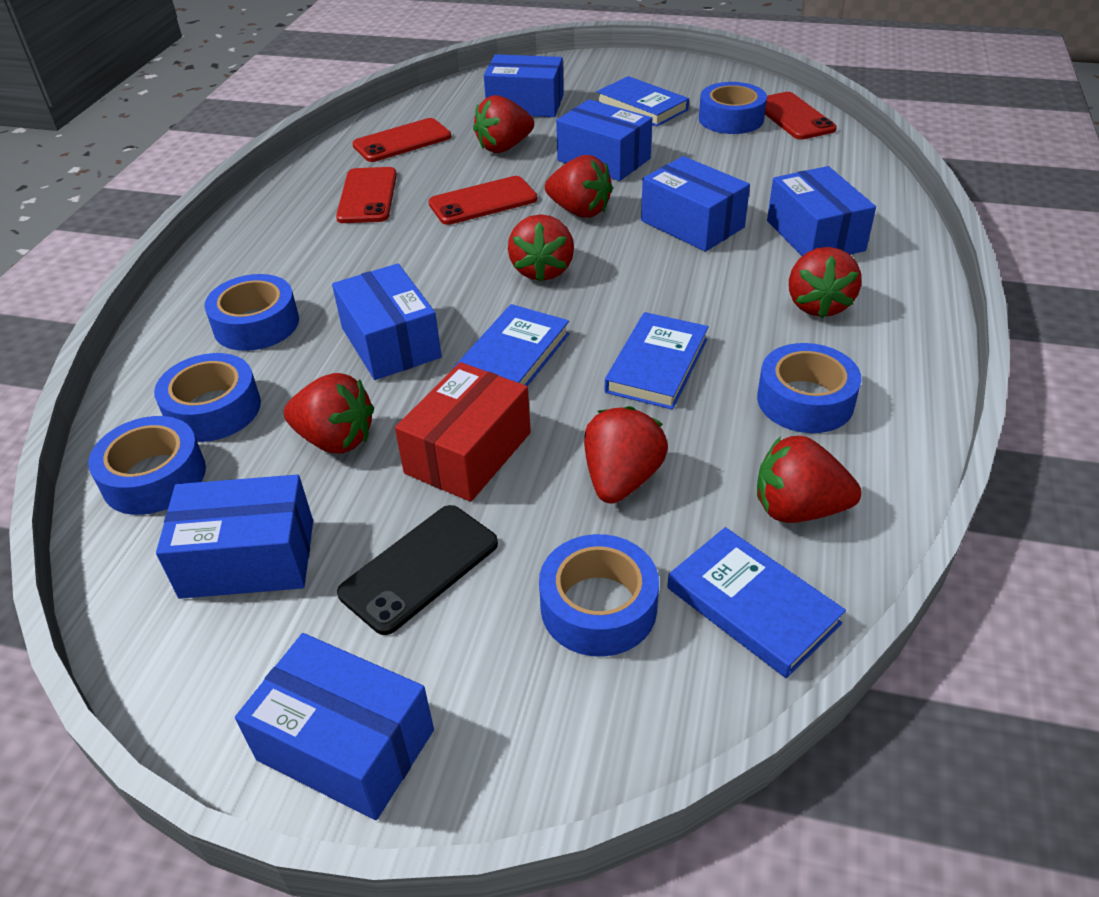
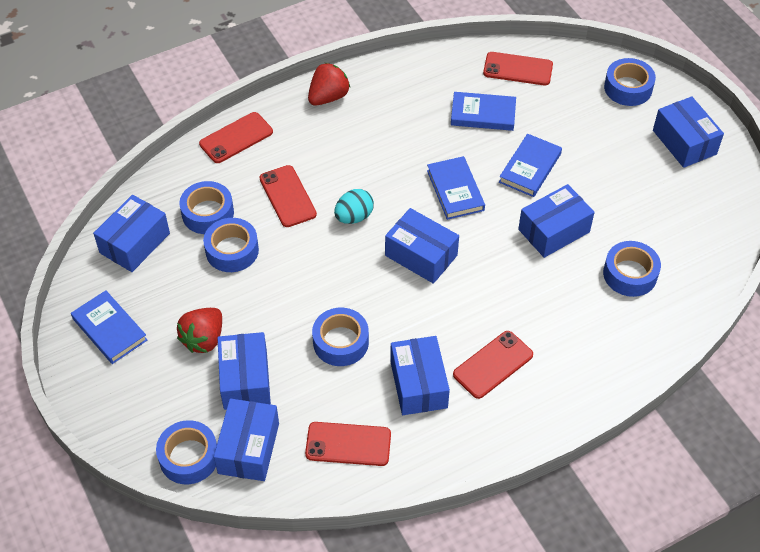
black phone: [337,505,498,635] = 1 -> none = 0
red box: [395,362,531,502] = 1 -> none = 0
red phone: [336,167,397,223] [352,118,451,162] [429,176,537,225] [765,92,837,140] = 4 -> [199,112,273,163] [260,165,317,227] [305,422,391,466] [453,331,533,399] [483,52,553,86] = 5
red strawberry: [284,373,374,454] [473,95,534,153] [508,214,574,282] [545,155,613,218] [584,406,668,504] [757,436,861,523] [789,247,862,318] = 7 -> [177,308,222,353] [308,63,350,105] = 2
turquoise egg: none = 0 -> [334,189,374,224] = 1

